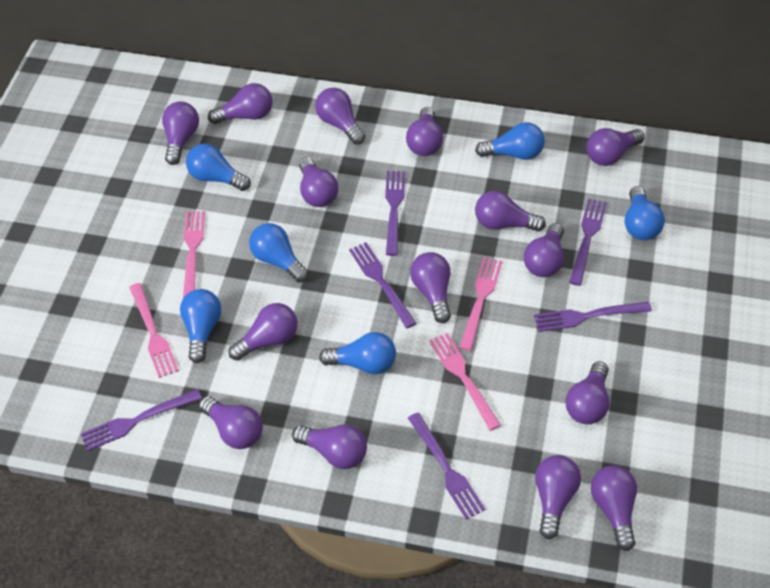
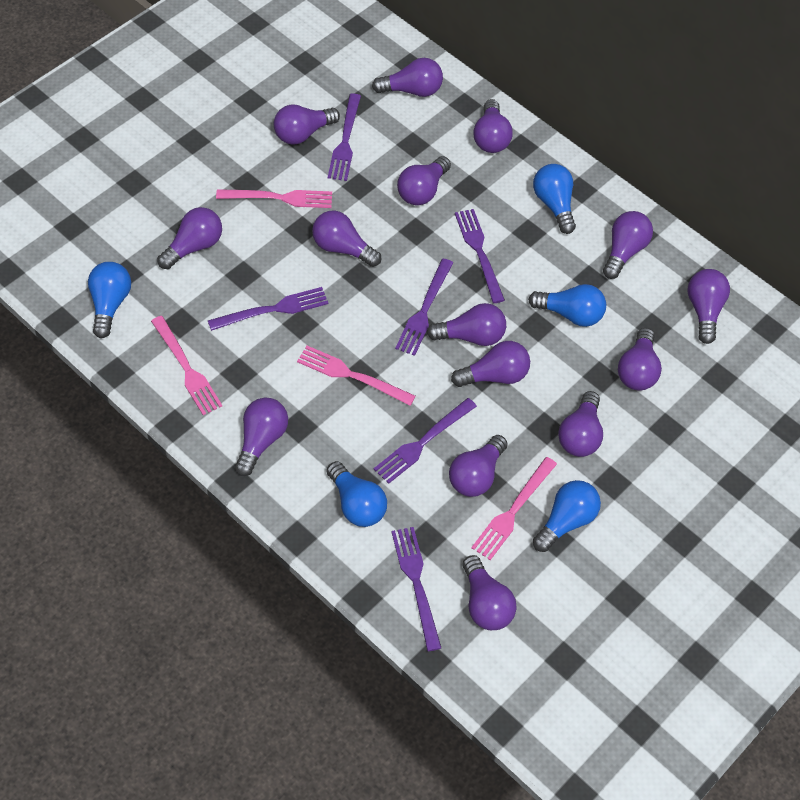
blue light bulb: [180,289,221,363] [186,144,251,191] [249,223,309,283] [319,332,396,374] [475,122,545,160] [625,186,665,240] = 6 -> [88,262,131,338] [327,461,387,527] [528,284,606,327] [533,164,576,234] [533,480,601,552] = 5

